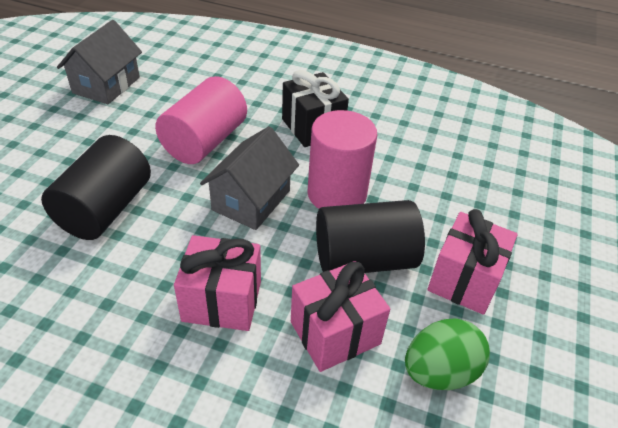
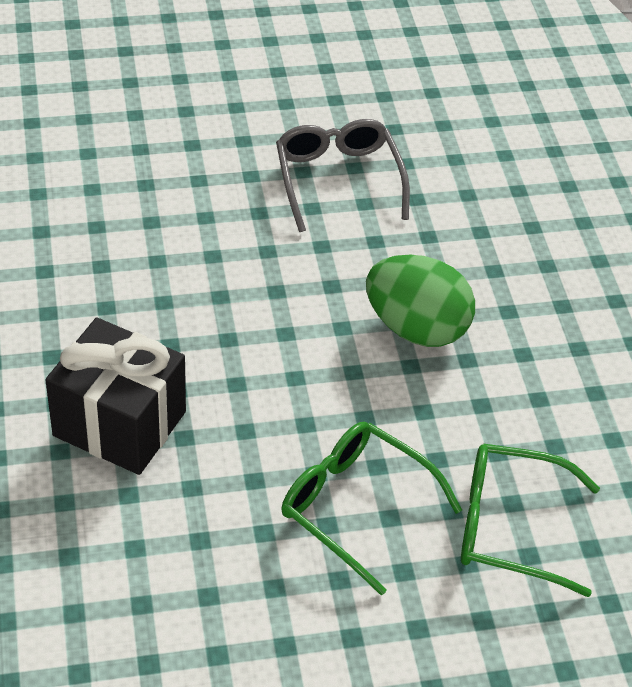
black cylinder: [41,135,151,240] [316,200,425,273] = 2 -> none = 0
green glasses: none = 0 -> [281,422,462,596] [461,444,600,597] = 2
grey glasses: none = 0 -> [276,119,410,232] = 1
grey house: [57,20,142,104] [200,126,299,230] = 2 -> none = 0
pink cylinder: [155,76,247,164] [308,110,377,209] = 2 -> none = 0
pink gift: [174,235,261,331] [291,261,390,372] [427,209,518,315] = 3 -> none = 0

